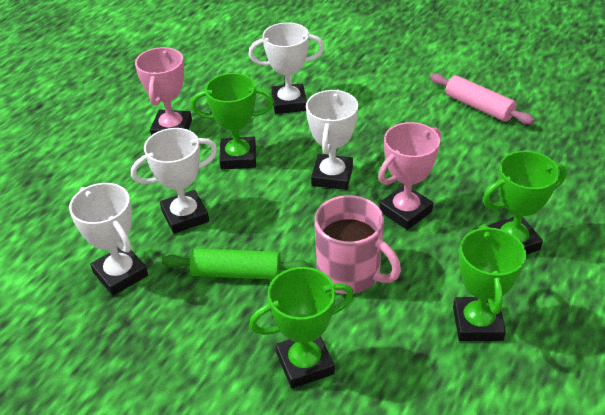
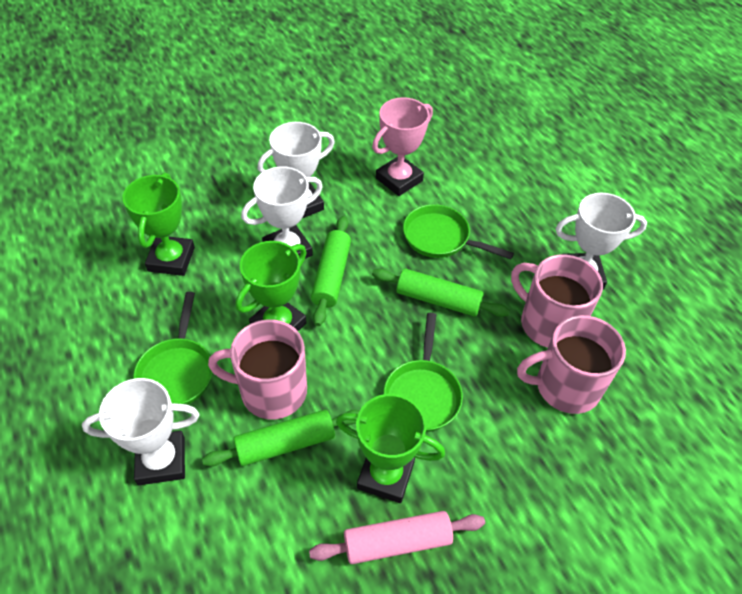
green pan: none = 0 -> [133,292,213,405] [384,313,463,432] [403,204,514,259] = 3
green rolling pin: [162,248,310,280] = 1 -> [202,409,360,467] [311,216,351,326] [372,268,510,317] = 3
green trophy: [191,73,274,170] [249,267,354,388] [453,224,526,341] [483,151,567,255] = 4 -> [123,173,195,276] [236,241,307,331] [336,394,445,503] = 3
pink mug: [314,195,401,294] = 1 -> [208,319,307,420] [511,255,603,348] [517,315,626,414] = 3
pink trophy: [135,47,192,135] [378,122,441,230] = 2 -> [372,97,433,196] = 1

